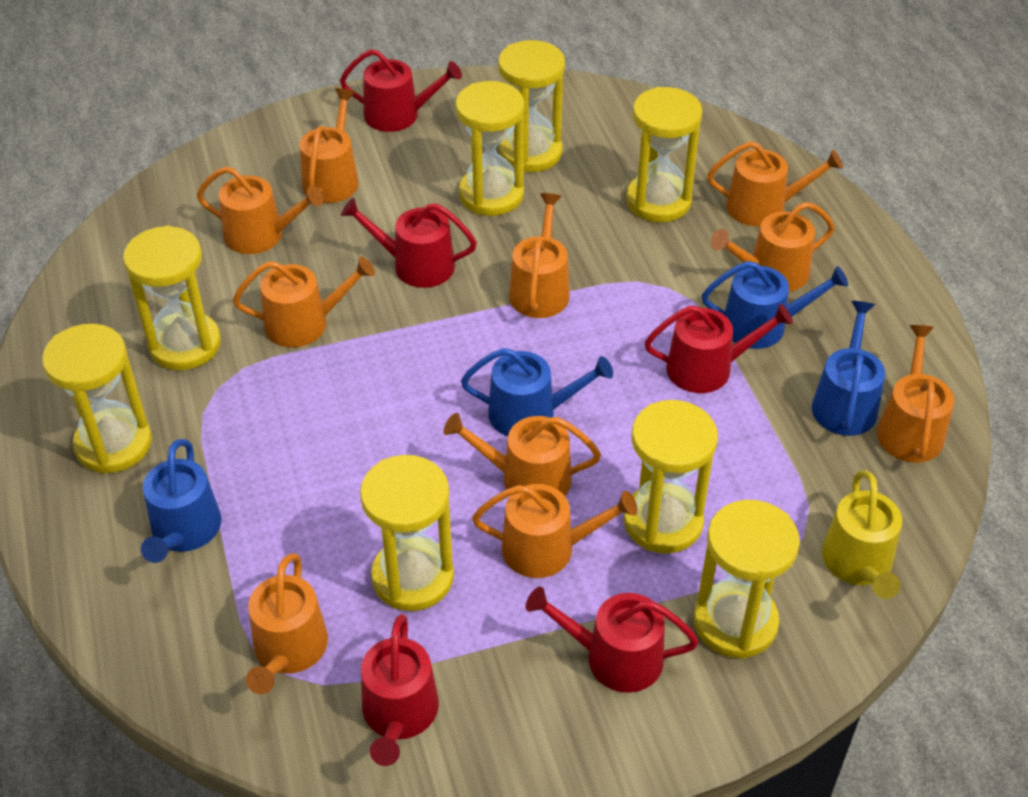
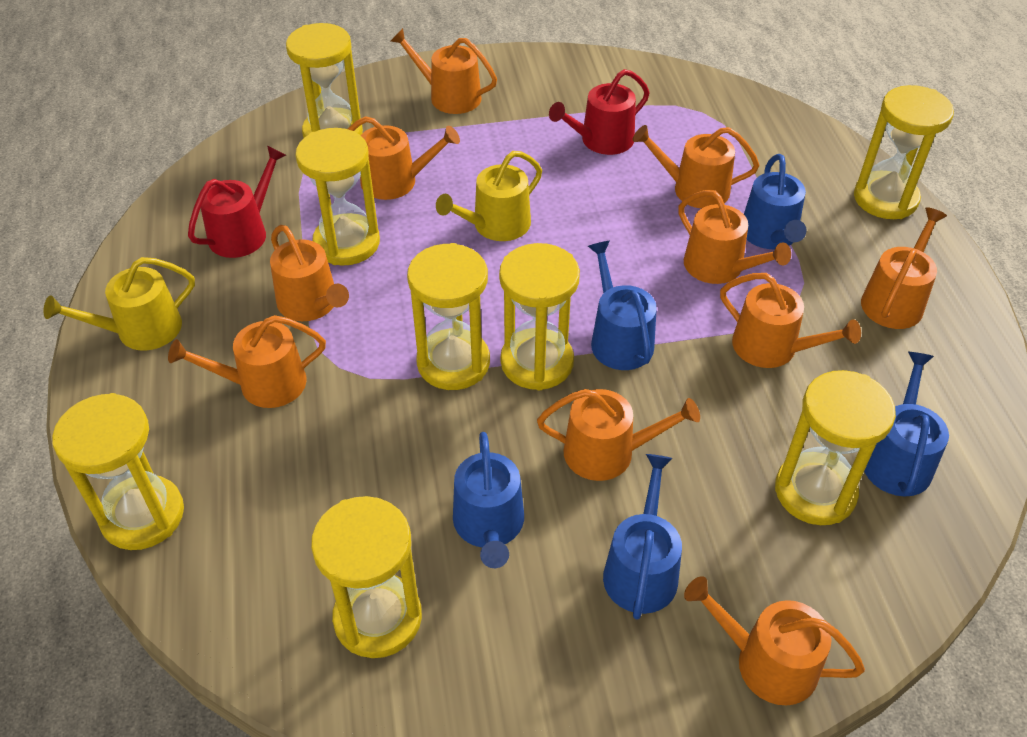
blue watering can: [141,439,221,563] [461,348,613,436] [702,261,848,349] [812,301,885,436] = 4 -> [453,432,524,568] [588,241,657,370] [603,454,682,620] [744,154,807,249] [864,352,949,497] = 5
red watering can: [340,49,462,132] [341,198,477,288] [361,614,439,766] [526,587,699,693] [645,304,793,393] = 5 -> [188,145,286,258] [549,69,650,155] = 2
yellow watering can: [822,471,902,599] = 1 -> [44,257,195,351] [436,151,542,241] = 2

